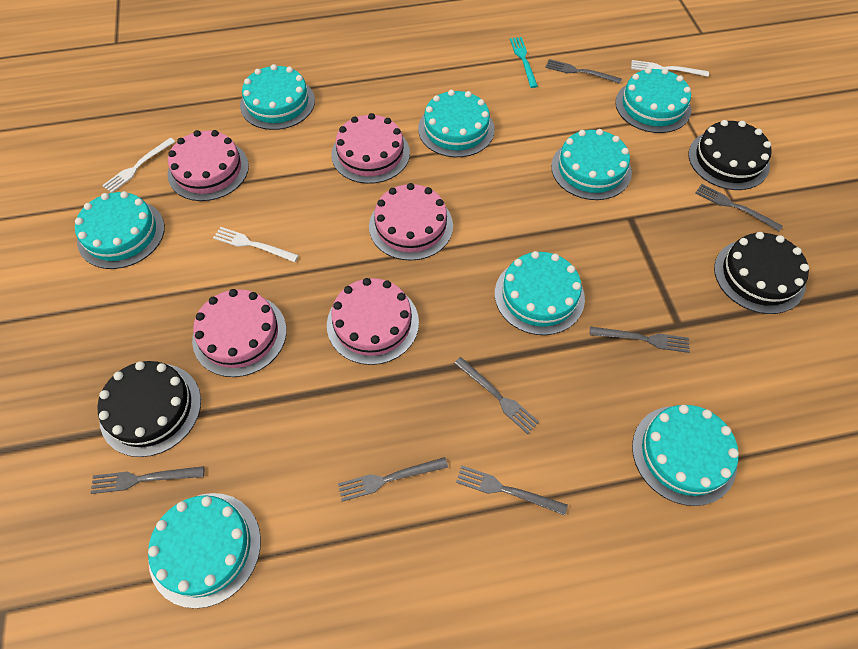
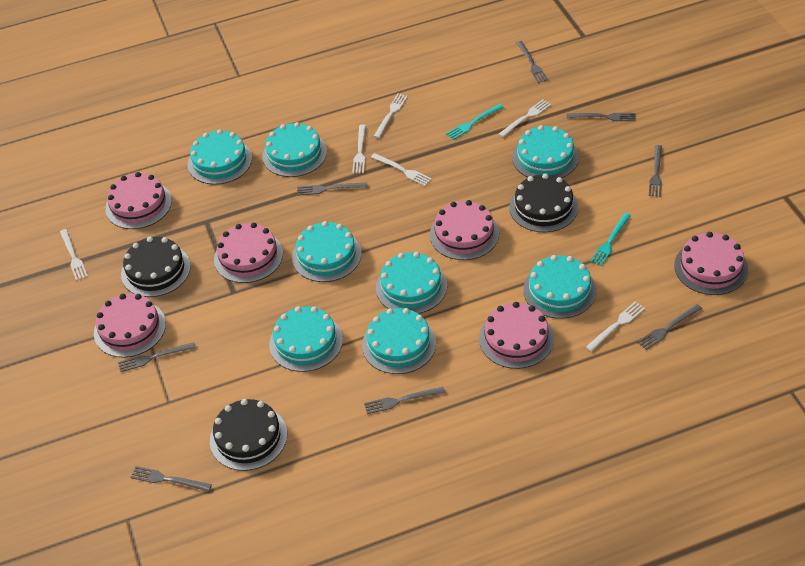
grey fork: [90,466,204,494] [338,457,448,502] [454,357,539,434] [456,466,568,516] [545,59,622,84] [590,327,690,353] [695,184,783,231] = 7 -> [118,342,196,372] [130,466,212,492] [297,183,367,196] [364,387,445,414] [516,41,548,83] [567,113,636,121] [637,304,702,350] [649,145,662,197] = 8
pink cake: [168,130,249,201] [192,289,287,377] [327,278,419,365] [331,113,410,184] [369,183,453,261] = 5 -> [94,294,166,357] [105,172,172,229] [214,223,283,283] [430,200,499,260] [479,302,554,369] [674,232,748,295] = 6
turquoise fork: [510,37,538,88] = 1 -> [446,104,504,140] [591,213,631,266] = 2
white fork: [102,138,175,193] [213,227,299,262] [631,60,709,77] = 3 -> [60,229,88,281] [352,124,366,174] [371,153,432,186] [374,93,408,138] [499,99,551,137] [586,302,645,351] = 6

